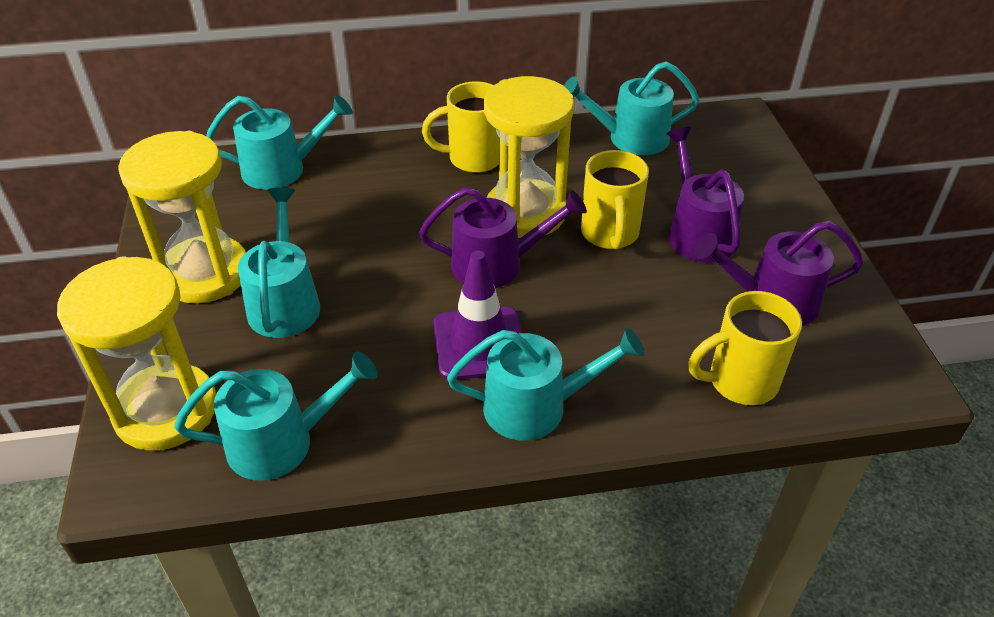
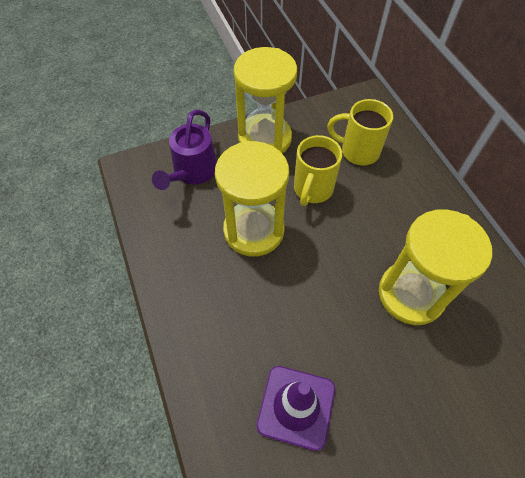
purple watering can: [419,187,587,288] [666,127,744,263] [694,221,863,326] = 3 -> [152,109,217,190] = 1
turquoise watering can: [174,352,377,481] [206,95,353,190] [238,187,320,338] [447,328,644,441] [564,61,699,155] = 5 -> none = 0
yellow mug: [422,81,499,173] [581,150,649,250] [688,291,802,405] = 3 -> [294,135,342,206] [327,99,393,165] = 2

